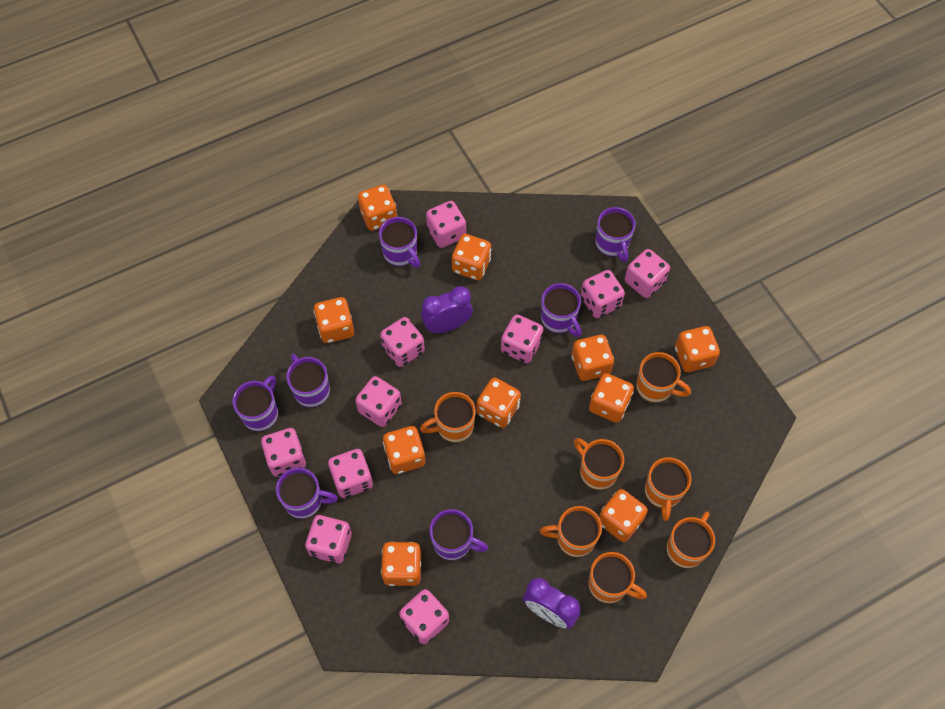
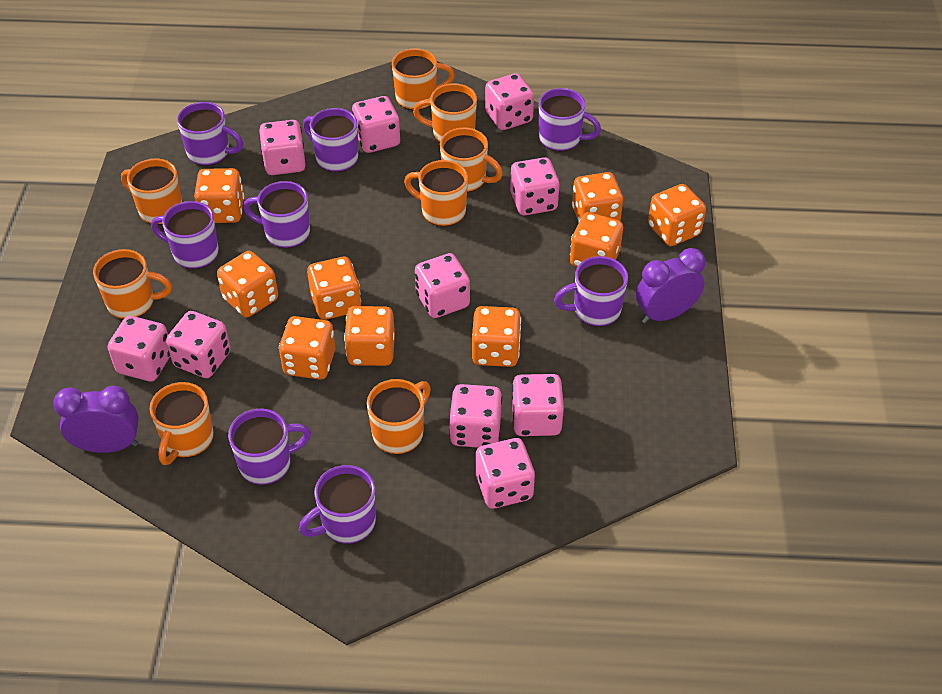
orange dice: [314,297,354,343] [358,185,397,231] [381,542,421,586] [383,426,425,474] [452,234,491,280] [477,377,521,428] [572,335,614,381] [589,373,634,423] [599,489,648,542] [675,326,720,372] = 10 -> [194,168,244,223] [217,251,278,317] [279,316,336,380] [307,257,361,320] [344,306,395,366] [472,306,521,367] [570,212,623,267] [572,172,623,222] [648,184,706,246] = 9
orange mug: [420,392,476,442] [540,506,602,557] [574,438,624,490] [588,552,647,603] [636,352,691,403] [645,457,691,521] [667,511,715,568] = 7 -> [93,249,172,319] [121,158,182,225] [150,382,214,465] [367,379,431,454] [392,49,455,110] [404,160,468,226] [413,83,477,142] [440,128,503,192] = 8
purple mug: [232,376,278,431] [276,468,338,519] [286,354,330,407] [379,217,420,268] [430,509,488,560] [541,283,582,337] [596,207,636,262] = 7 -> [151,201,219,269] [177,102,243,166] [228,409,311,485] [243,181,310,248] [299,465,376,544] [303,108,358,172] [539,88,601,152] [554,256,628,327] = 8

